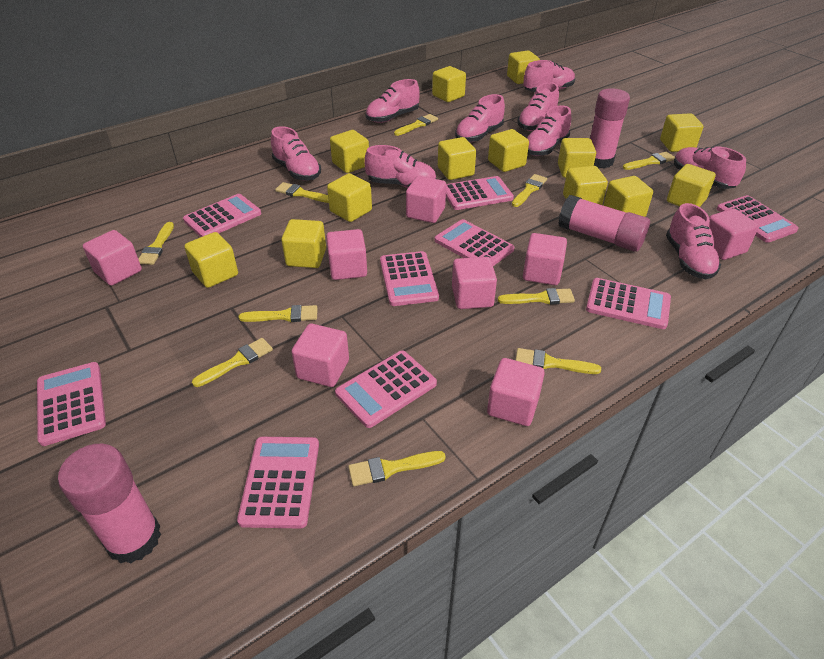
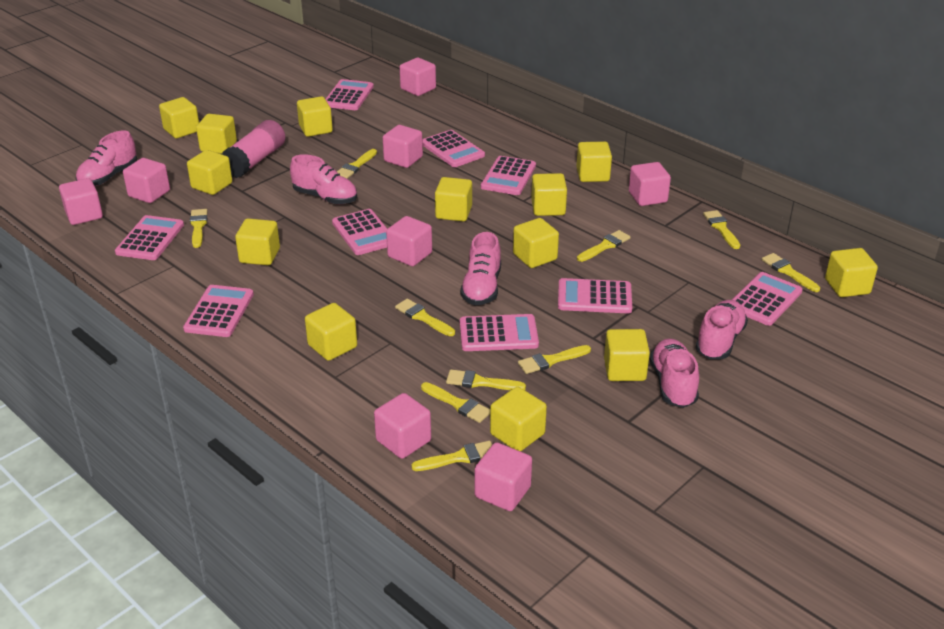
pink glue stick: [58,444,161,564] [558,195,650,252] [590,88,630,169] = 3 -> [222,120,285,178] = 1
pink shoe: [271,126,321,181] [364,145,437,188] [365,79,420,123] [455,94,505,142] [517,82,559,131] [523,60,575,92] [527,105,571,156] [666,203,721,279] [674,146,746,189] = 9 -> [76,130,137,186] [290,154,357,204] [460,232,501,305] [649,338,699,408] [695,300,748,359] = 5

